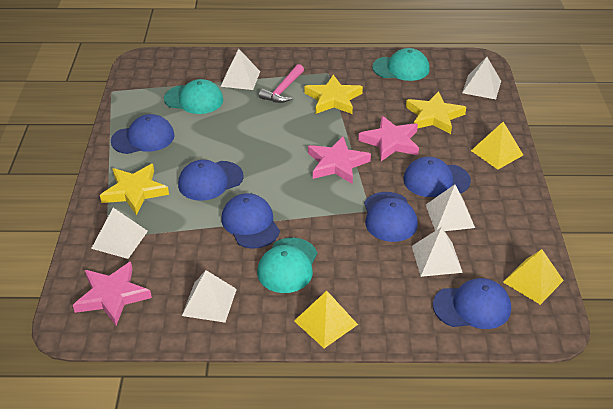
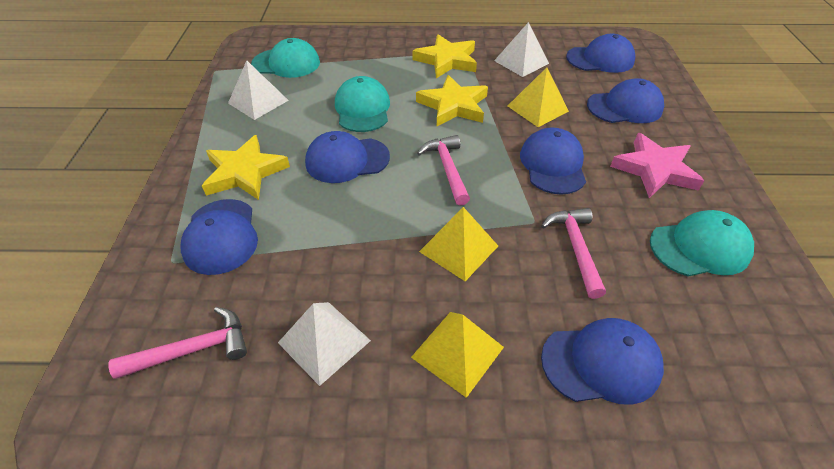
pink hammer: [259,64,304,103] = 1 -> [108,307,247,379] [417,135,470,205] [541,208,606,299] = 3
pink star: [73,262,152,326] [308,136,371,184] [358,116,419,161] = 3 -> [610,133,704,198] = 1
white pyramid: [91,208,148,259] [182,270,237,323] [220,49,260,90] [412,227,463,277] [426,184,475,231] [462,57,501,99] = 6 -> [228,60,289,120] [278,302,371,386] [494,22,549,77] = 3

